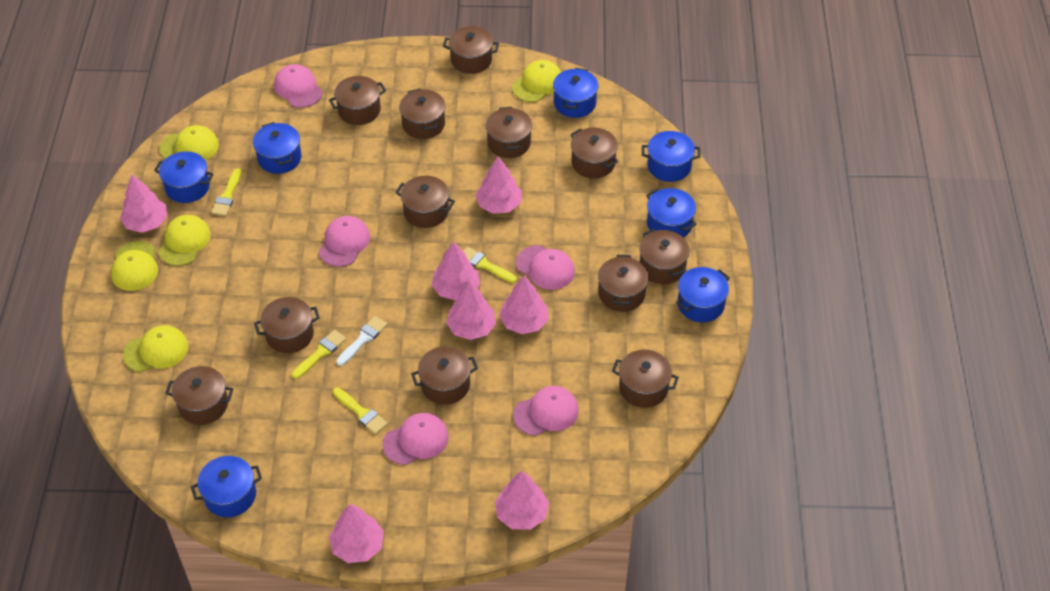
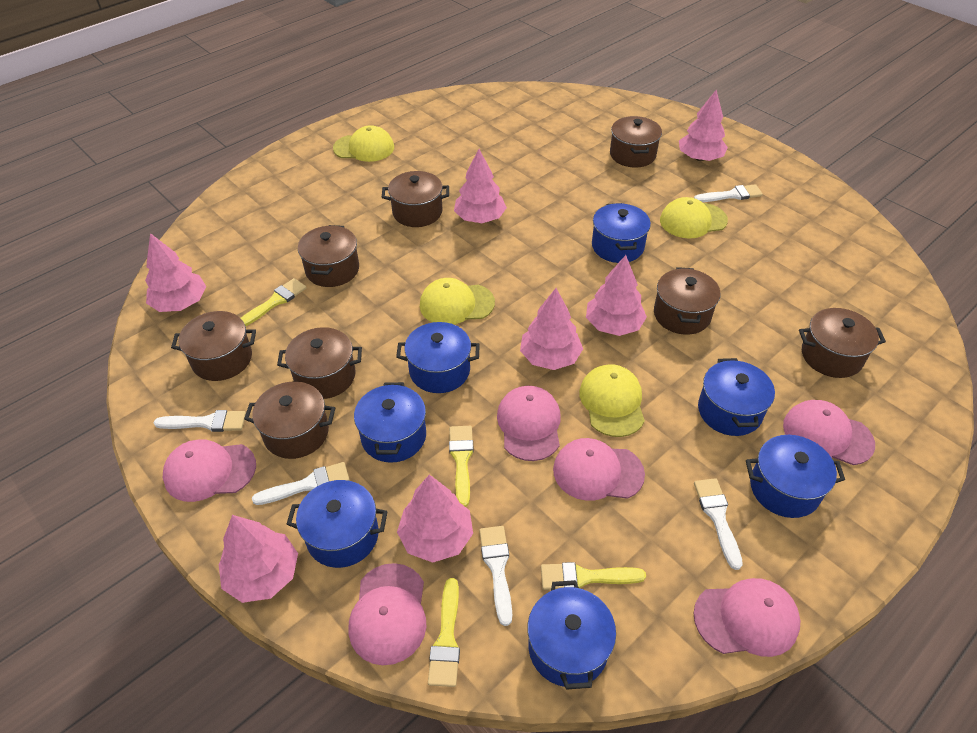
brown pot: [165,366,233,425] [254,297,320,353] [329,76,386,125] [395,176,455,228] [399,88,445,139] [411,347,478,405] [443,26,499,74] [486,107,532,158] [570,128,618,178] [598,255,649,312] [612,350,679,408] [640,229,690,284] = 12 -> [171,311,256,381] [244,381,335,459] [277,327,362,399] [298,225,359,287] [382,171,449,227] [610,116,662,168] [654,267,720,335] [799,308,886,378] = 8
pink cap: [274,64,323,108] [319,216,370,267] [383,413,449,465] [513,386,579,436] [516,245,575,290] = 5 -> [163,439,256,502] [349,563,426,665] [497,386,561,461] [553,438,645,501] [693,578,800,657] [783,400,875,465] = 6
white brush: [336,316,387,366] = 1 -> [154,410,246,432] [252,462,350,505] [479,526,512,626] [694,184,763,202] [694,478,743,570] = 5
yellow cap: [111,241,158,291] [123,325,188,372] [158,215,211,266] [159,125,219,160] [512,60,561,102] = 5 -> [333,125,394,162] [420,278,495,324] [579,364,645,437] [660,197,728,239] = 4

